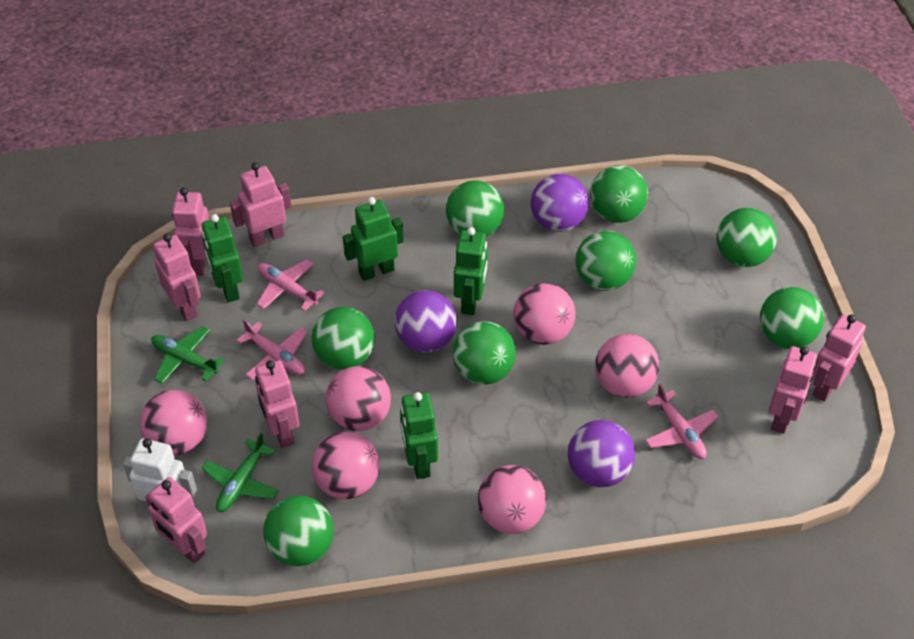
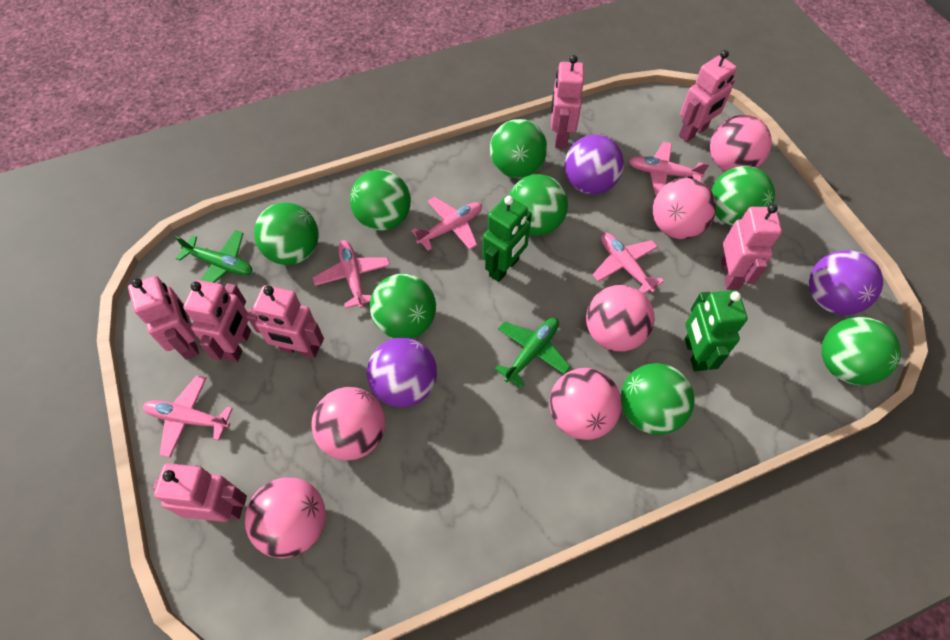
green robot: [202,214,243,302] [343,197,404,281] [400,392,438,479] [454,227,488,315] = 4 -> [482,196,532,282] [685,290,748,371] = 2
pink plane: [236,319,307,380] [257,259,325,311] [645,383,719,459] = 3 -> [143,375,233,458] [313,240,390,309] [411,197,482,251] [593,233,664,294] [629,142,709,195] = 5
white robot: [123,438,197,508] = 1 -> none = 0

